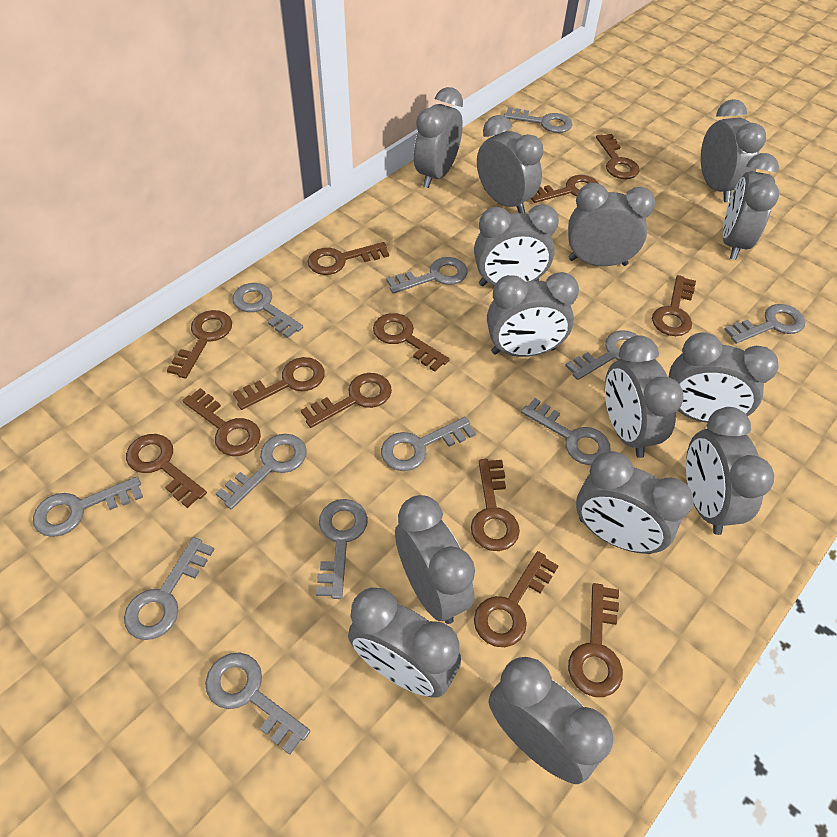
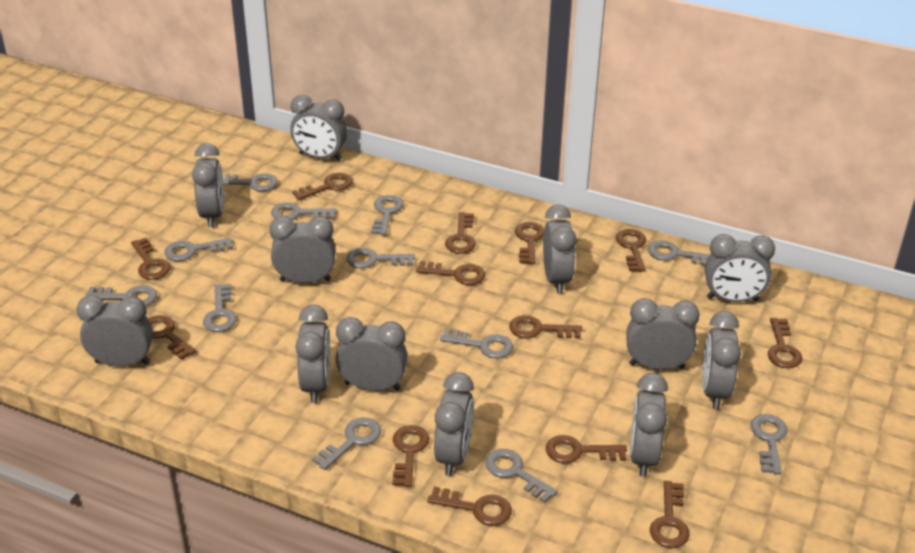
grey clock: [348,588,461,698] [395,495,475,624] [414,87,463,188] [474,204,559,286] [477,115,543,213] [487,272,579,357] [489,657,613,784] [568,183,655,266] [576,451,694,554] [605,336,684,458] [669,332,779,423] [686,407,774,535] [701,99,766,202] [723,153,779,260] = 14 -> [77,295,153,367] [192,143,224,227] [269,216,336,283] [290,95,347,161] [295,305,330,403] [335,317,408,391] [434,372,474,476] [543,204,577,293] [626,298,700,370] [630,373,668,477] [702,311,741,409] [705,234,775,302] = 12

